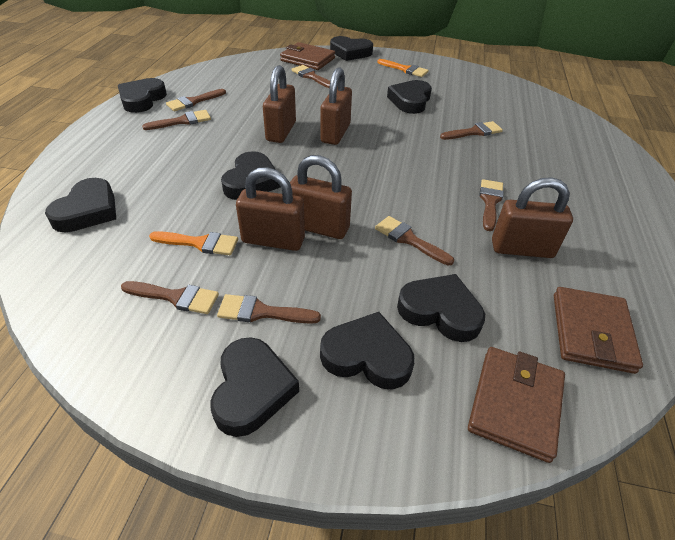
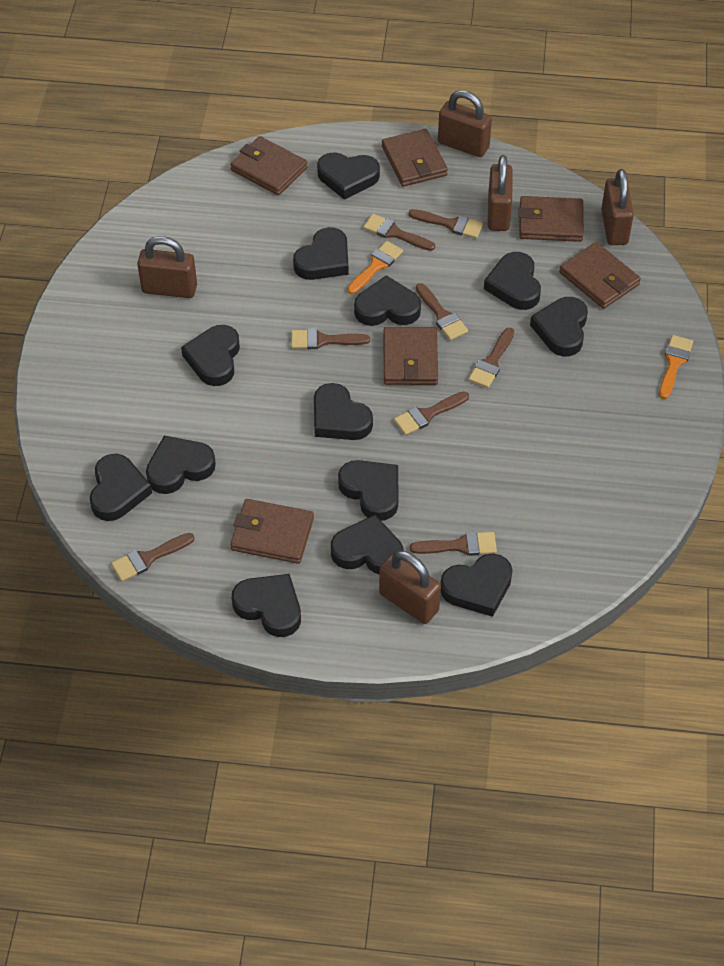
black heart: [45,178,116,232] [118,78,167,113] [211,337,299,437] [221,151,281,200] [320,312,415,389] [330,36,373,61] [387,80,432,114] [397,274,485,342] = 8 -> [90,454,152,521] [146,436,216,494] [181,325,240,386] [232,574,301,637] [293,227,349,280] [314,383,373,440] [317,152,380,200] [331,515,404,574] [338,460,398,521] [354,275,421,326] [440,553,513,617] [484,252,541,310] [530,297,588,356] = 13
brown wallet: [280,42,335,70] [468,347,565,463] [554,287,643,374] = 3 -> [230,136,308,195] [230,499,314,564] [382,129,448,187] [384,327,438,385] [518,196,584,242] [559,242,641,309] = 6

